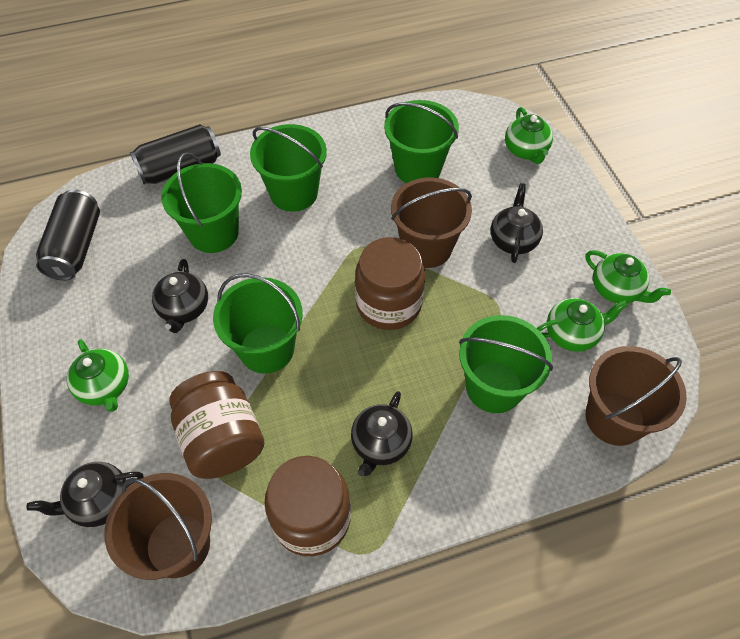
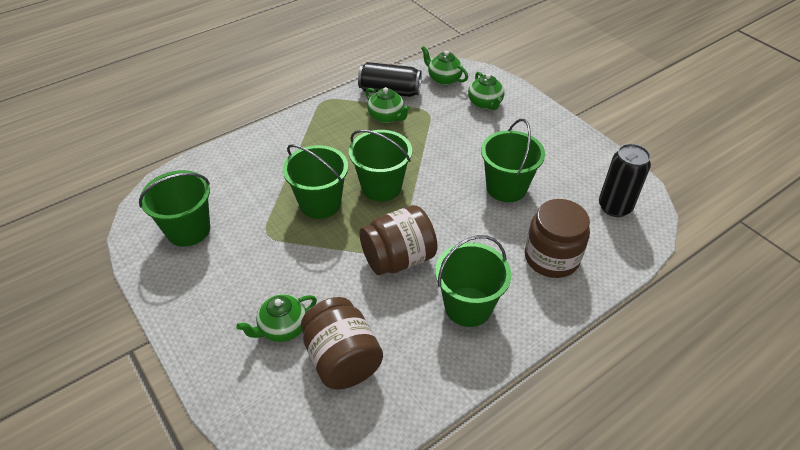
black teapot: [27,462,143,527] [152,259,208,333] [351,391,413,476] [491,183,543,263] = 4 -> none = 0
brown bucket: [104,473,212,580] [391,178,472,268] [586,346,687,446] = 3 -> none = 0

